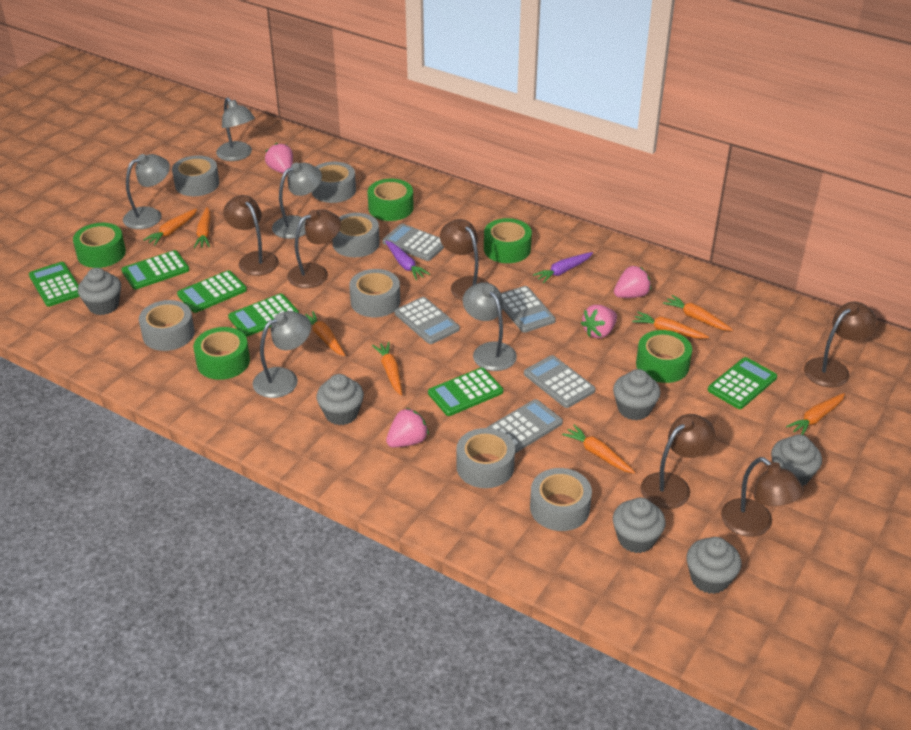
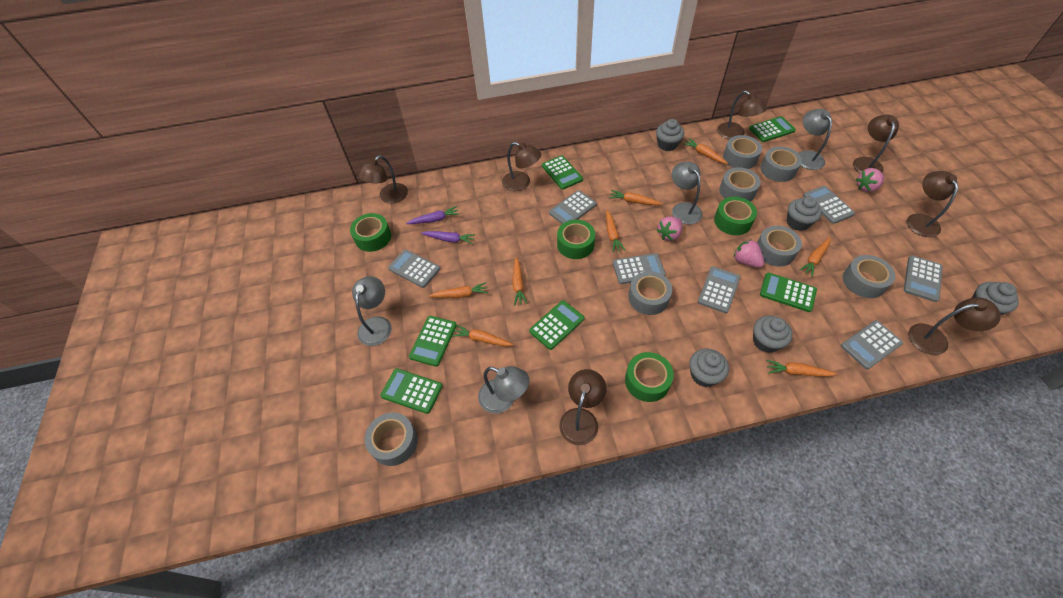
brown lamp: [223,195,279,276] [287,209,341,288] [440,219,489,301] [641,414,715,509] [721,457,804,537] [804,302,877,387] = 6 -> [358,155,408,203] [502,142,541,191] [559,369,607,445] [717,91,767,139] [853,115,899,173] [907,171,958,237] [908,297,1001,355] = 7
green tape: [73,223,126,268] [193,327,250,380] [367,179,414,221] [484,218,532,263] [636,330,692,383] = 5 -> [350,213,391,252] [557,220,595,259] [625,352,674,402] [714,197,757,235] = 4
grey calculator: [382,223,445,261] [395,297,460,344] [487,399,563,453] [501,286,556,333] [524,355,596,408] = 5 -> [388,249,440,288] [549,190,597,224] [612,253,666,284] [698,266,740,313] [803,186,855,224] [841,320,903,369] [904,255,943,302] = 7
grey cupcake: [78,268,121,315] [316,374,364,425] [613,369,661,420] [613,497,666,553] [687,537,741,594] [771,434,822,486] = 6 -> [656,119,684,151] [690,348,729,387] [753,315,793,353] [787,197,822,231] [972,282,1019,315] = 5
grey lamp: [123,154,170,229] [216,97,255,161] [253,311,311,398] [272,163,322,239] [463,282,517,371] = 5 -> [352,276,392,346] [478,366,529,413] [672,162,703,224] [798,109,832,170] = 4
pink strawberry: [265,143,293,174] [386,408,429,447] [581,305,617,338] [614,266,651,298] = 4 -> [657,217,683,241] [734,239,764,268] [856,168,884,192] = 3

